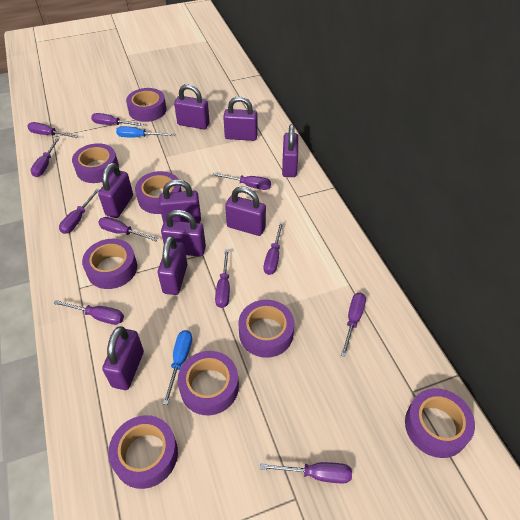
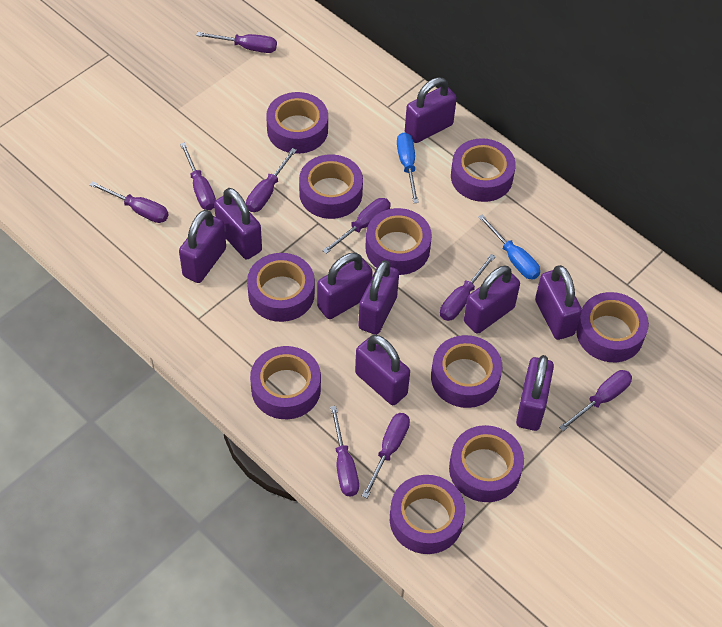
purple screwdriver: [27,122,78,138] [30,137,60,177] [54,300,124,325] [59,189,100,234] [91,113,143,126] [98,217,158,241] [213,173,271,190] [215,249,230,308] [260,462,352,484] [264,222,284,275] [341,293,366,357] = 11 -> [90,181,169,223] [180,142,216,210] [196,32,277,53] [246,148,297,212] [322,198,391,254] [330,406,359,496] [362,413,410,498] [440,254,496,321] [559,370,632,431] = 9
purple tape: [72,143,119,183] [82,239,137,289] [108,415,178,489] [126,88,167,122] [135,171,182,214] [178,351,239,415] [238,300,294,358] [405,388,475,458] = 8 -> [247,253,315,322] [250,346,321,419] [266,92,328,154] [299,154,363,219] [365,208,432,275] [390,475,465,554] [431,335,502,408] [449,425,524,502] [451,138,516,202] [576,292,649,362] = 10

